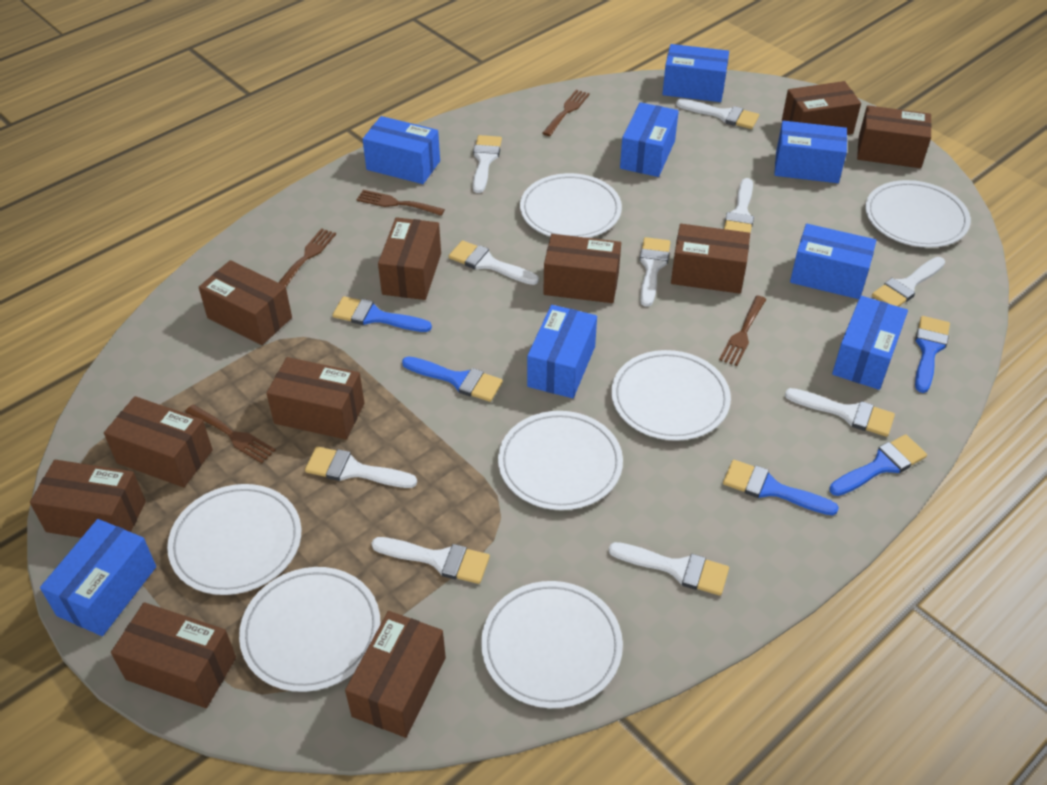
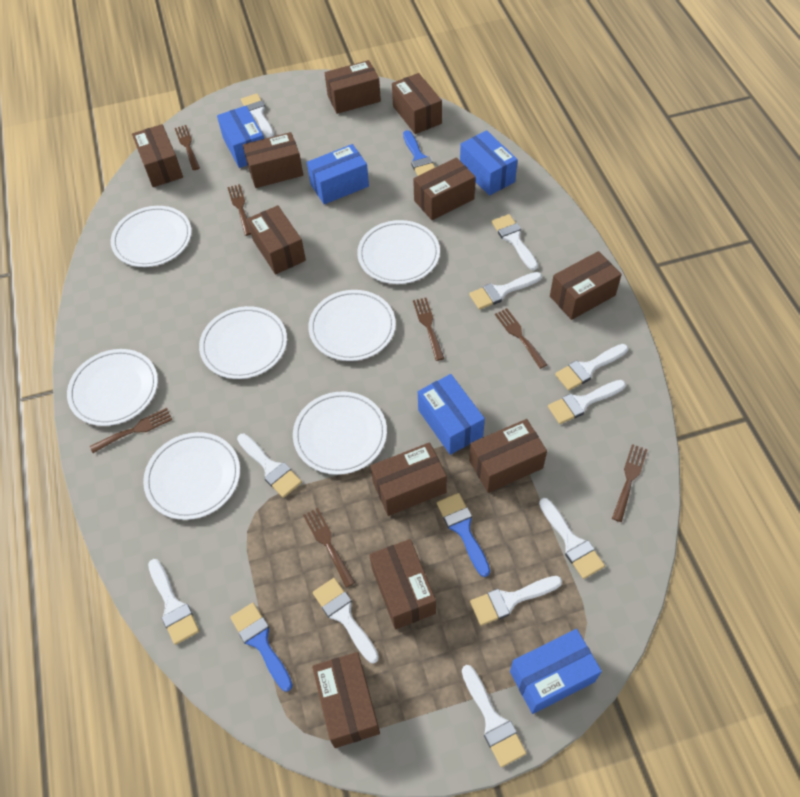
blue box: [40,519,156,636] [363,116,440,184] [527,305,597,398] [620,102,679,177] [662,44,729,102] [774,121,847,183] [790,224,876,299] [832,296,908,390] = 8 -> [217,106,264,168] [307,144,369,204] [418,374,485,455] [460,130,518,196] [510,629,602,714] = 5
blue brush: [333,296,432,332] [402,356,503,402] [723,460,839,516] [830,434,927,496] [915,316,950,393] = 5 -> [230,603,293,692] [403,130,435,176] [437,493,490,577] = 3
brown fork: [185,404,276,463] [278,228,336,287] [356,190,445,216] [543,90,590,136] [719,295,767,366] = 5 -> [90,408,172,453] [175,125,200,170] [227,184,251,236] [303,508,355,588] [413,298,444,361] [495,308,547,369] [612,444,648,522] = 7
white brush: [305,446,417,488] [371,537,490,584] [449,240,539,285] [473,135,502,193] [609,542,729,596] [640,237,670,307] [676,99,759,129] [724,178,754,233] [785,388,895,437] [872,257,945,307] = 10 -> [148,559,199,645] [237,434,302,498] [241,94,274,138] [313,578,379,663] [462,665,526,767] [469,272,542,310] [470,576,562,626] [492,214,538,270] [539,498,605,579] [548,380,626,424] [555,344,628,391] = 11

